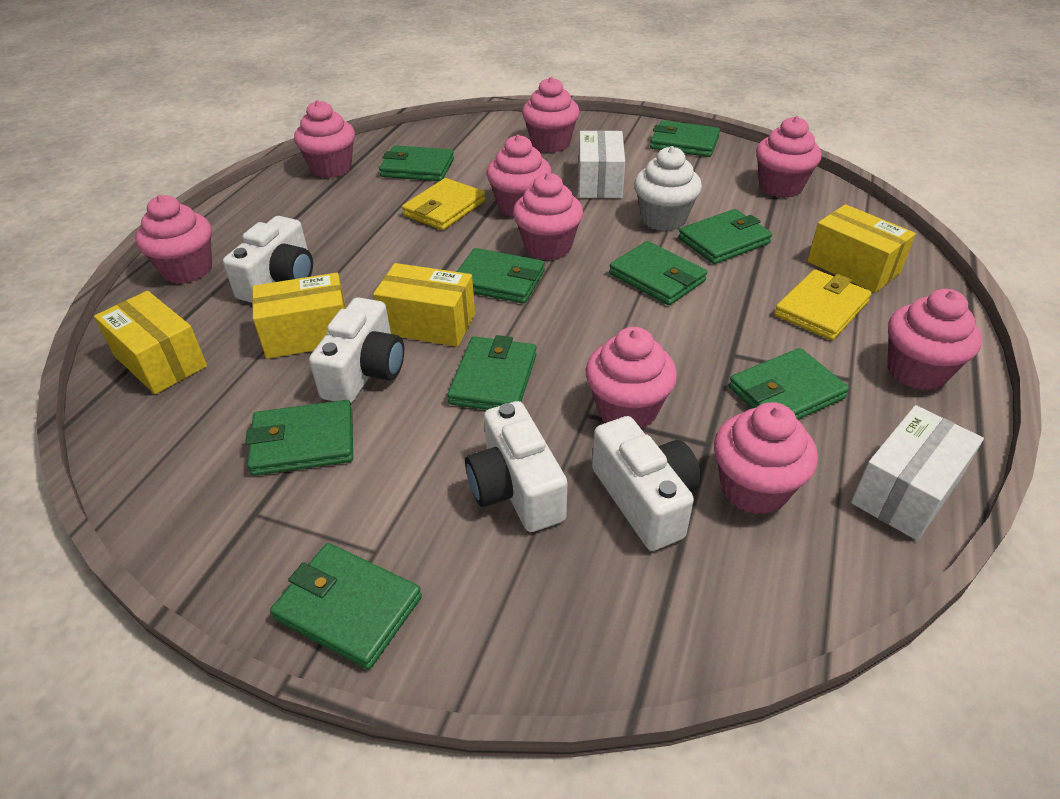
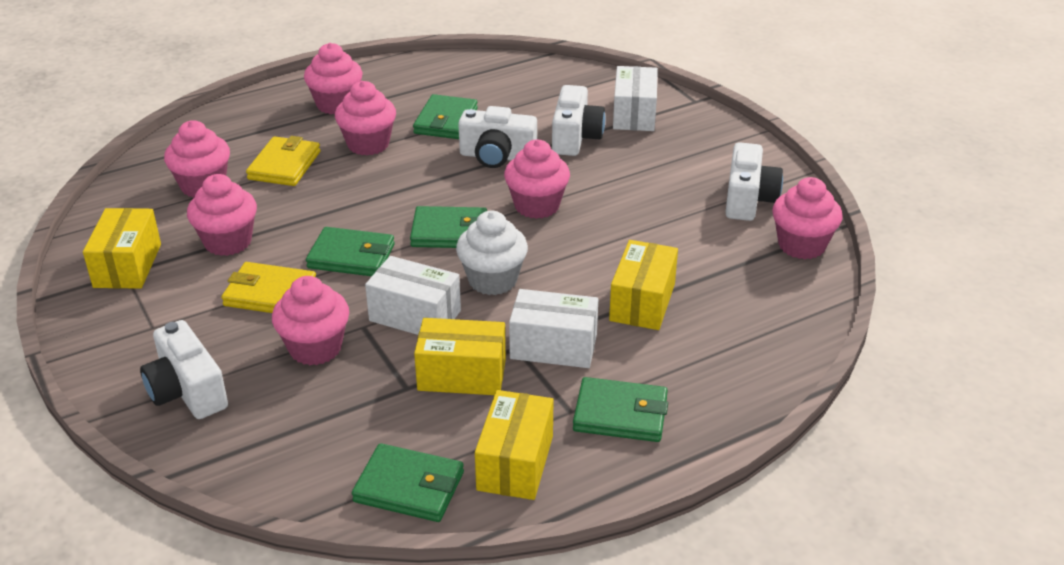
green wallet: [245,400,353,476] [270,543,422,670] [379,145,454,181] [448,335,537,410] [457,248,545,304] [609,241,707,305] [650,120,720,157] [678,209,772,264] [729,348,849,420] = 9 -> [306,227,395,276] [352,443,464,522] [410,206,487,248] [413,94,478,139] [573,377,668,442] = 5
pink cupcake: [135,195,212,284] [294,100,355,178] [486,135,552,217] [513,173,583,260] [522,77,580,153] [586,327,677,428] [714,402,818,515] [756,116,821,198] [887,289,982,390] = 9 -> [164,120,230,198] [187,174,257,256] [272,276,349,365] [304,43,363,115] [335,81,396,155] [504,140,570,219] [772,177,842,259] = 7
white box: [579,130,625,198] [851,405,984,541] = 2 -> [365,256,461,335] [509,289,598,368] [613,66,658,131] = 3

